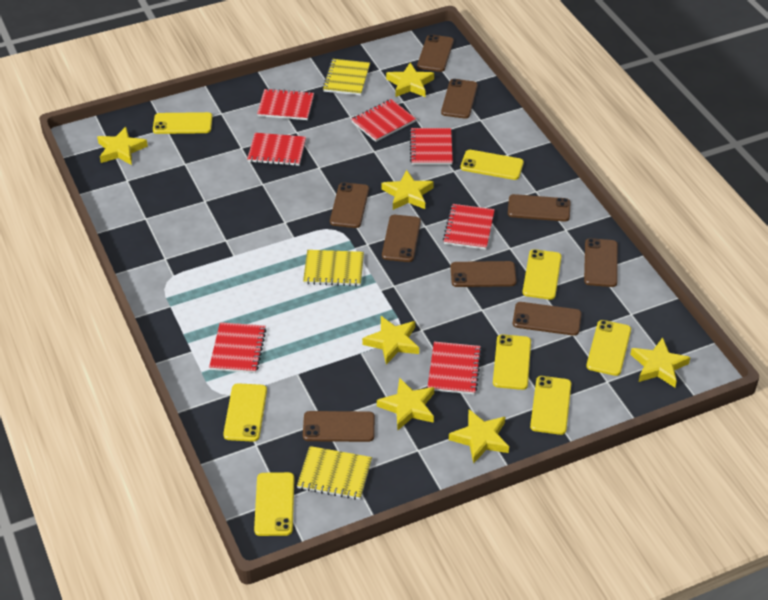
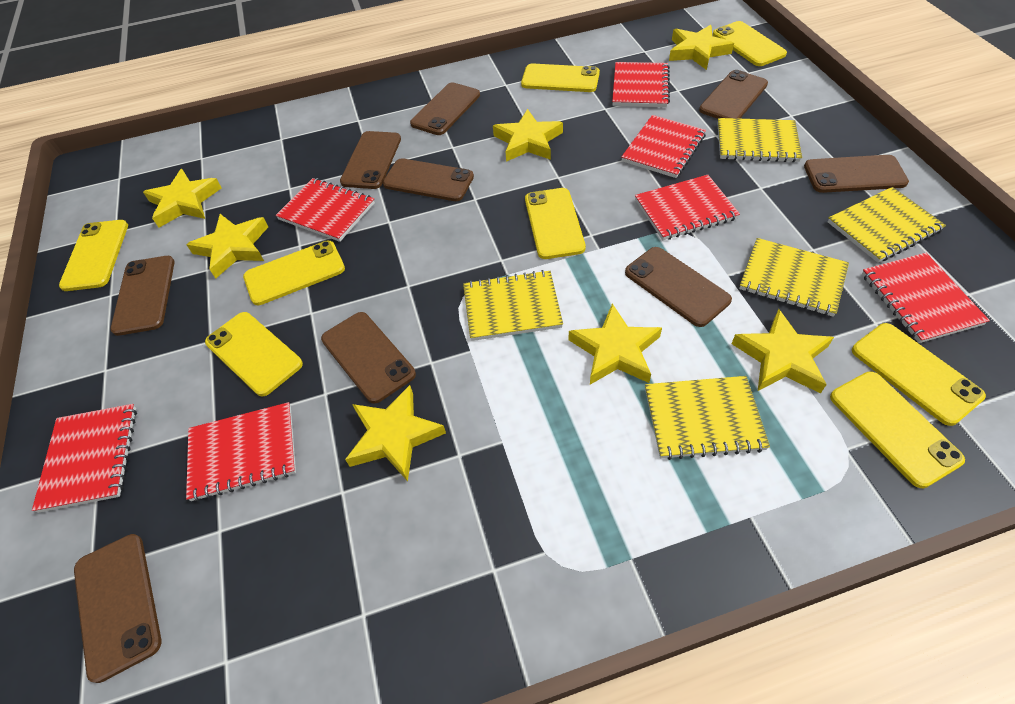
yellow notebook: [297,446,372,500] [303,250,364,286] [322,59,370,96] = 3 -> [463,270,563,341] [645,376,770,460] [717,118,802,162] [739,238,849,317] [828,187,946,263] = 5

